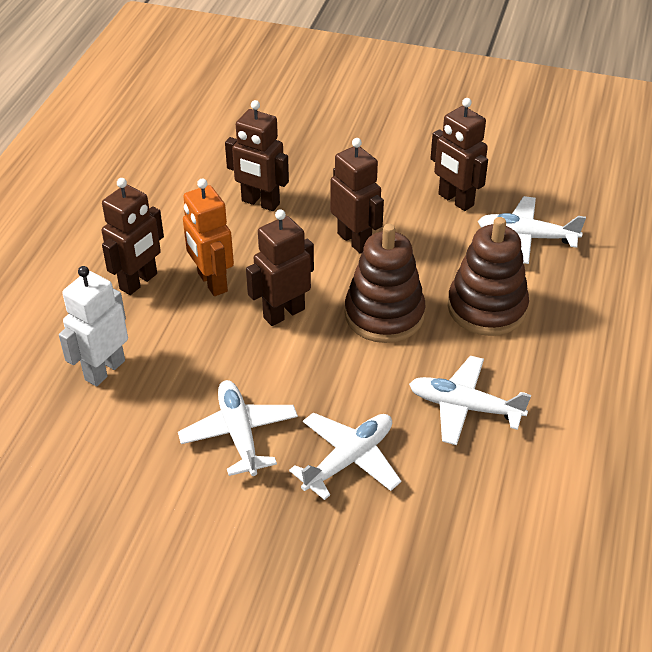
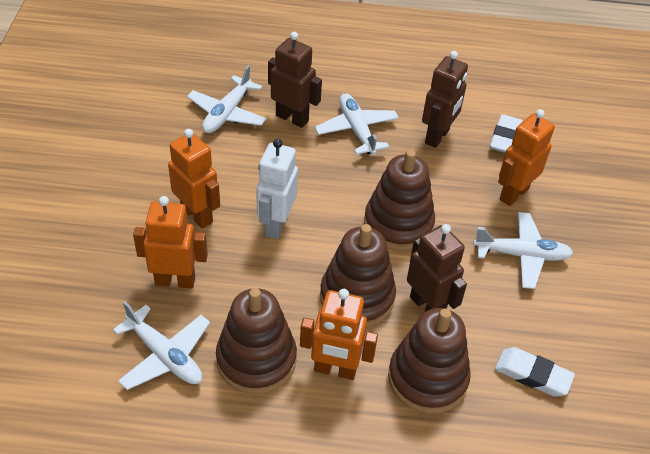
brown robot: [102,178,164,295] [225,100,289,211] [246,209,314,326] [330,138,384,254] [430,98,488,211] = 5 -> [268,32,322,128] [407,224,467,312] [422,51,468,148] = 3
brown stacking toy: [345,224,426,343] [447,217,529,336] = 2 -> [216,288,297,394] [320,224,396,327] [364,150,435,251] [388,308,471,414] = 4
orange robot: [183,178,234,296] = 1 -> [133,196,208,289] [168,129,220,229] [300,289,378,380] [498,109,555,206] = 4
white eraser: none = 0 -> [490,114,523,153] [495,347,575,397] = 2

